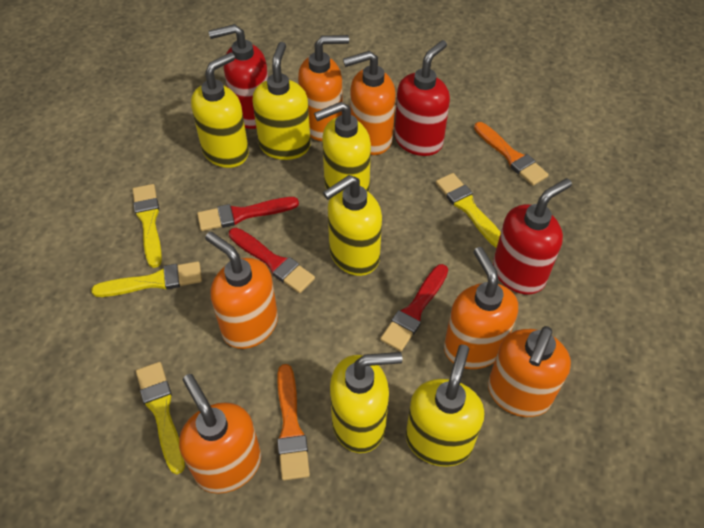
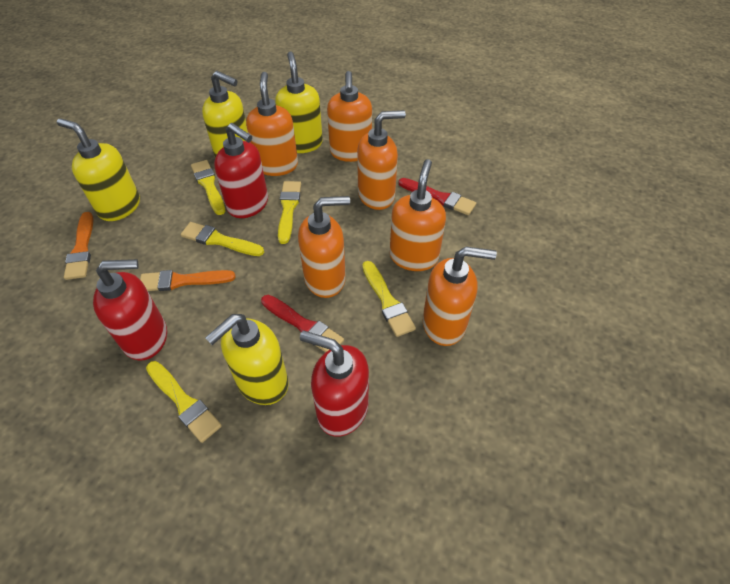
red brush: [197,197,299,231] [229,228,315,293] [380,264,448,351] = 3 -> [261,295,344,352] [399,178,476,215] = 2
yellow brush: [91,261,202,297] [132,184,162,268] [136,362,185,474] [436,173,501,248] = 4 -> [146,361,222,443] [181,222,264,256] [191,160,225,215] [278,181,301,244] [362,261,416,337] = 5
yellow soap dispenser: [191,52,249,168] [252,42,311,160] [314,102,371,192] [323,175,382,276] [330,352,402,453] [406,344,484,467] = 6 -> [57,118,140,221] [202,71,248,158] [205,314,289,405] [275,51,323,153] = 4

